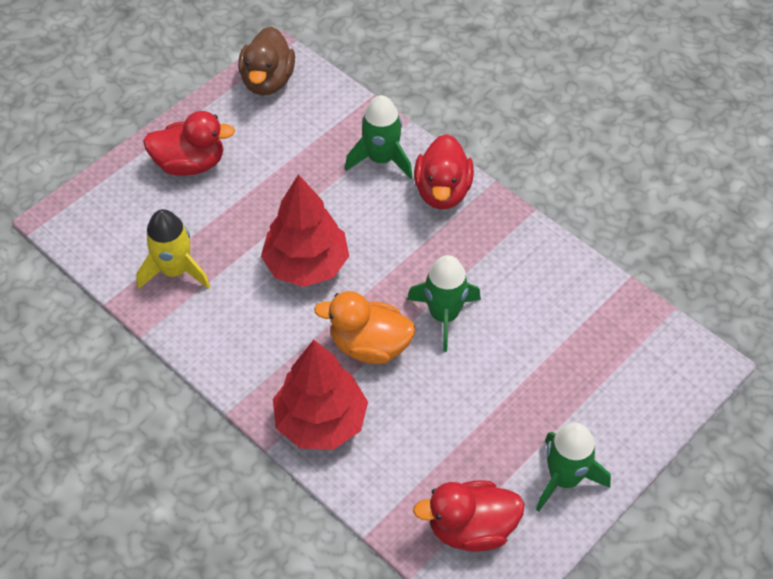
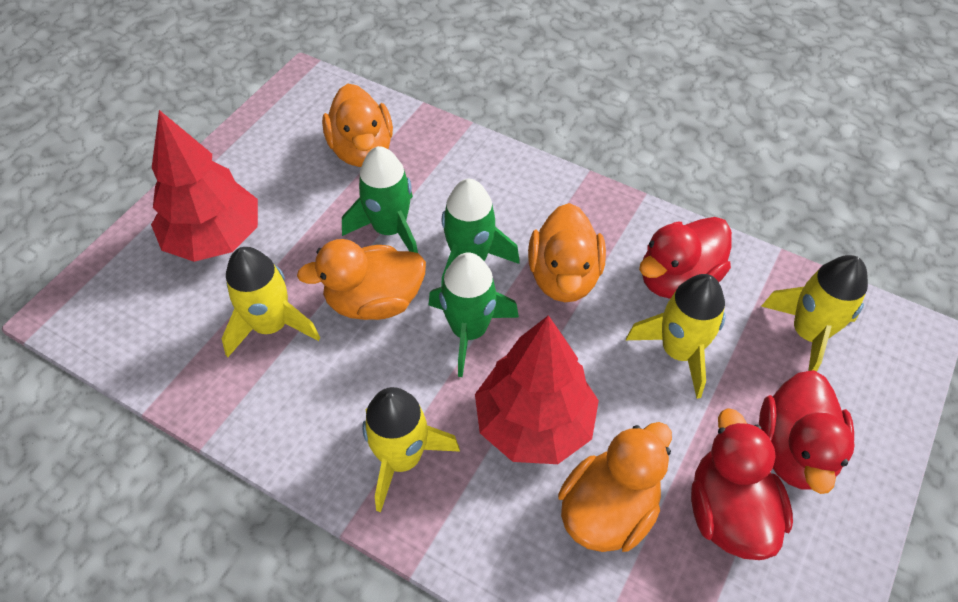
brown duck: [238,26,295,95] = 1 -> none = 0
orange duck: [314,291,416,364] = 1 -> [297,239,426,320] [322,84,393,167] [528,203,606,302] [558,422,672,552] = 4
yellow rocket: [136,209,210,289] = 1 -> [222,247,320,357] [362,387,460,512] [626,274,726,399] [761,255,868,372] = 4

